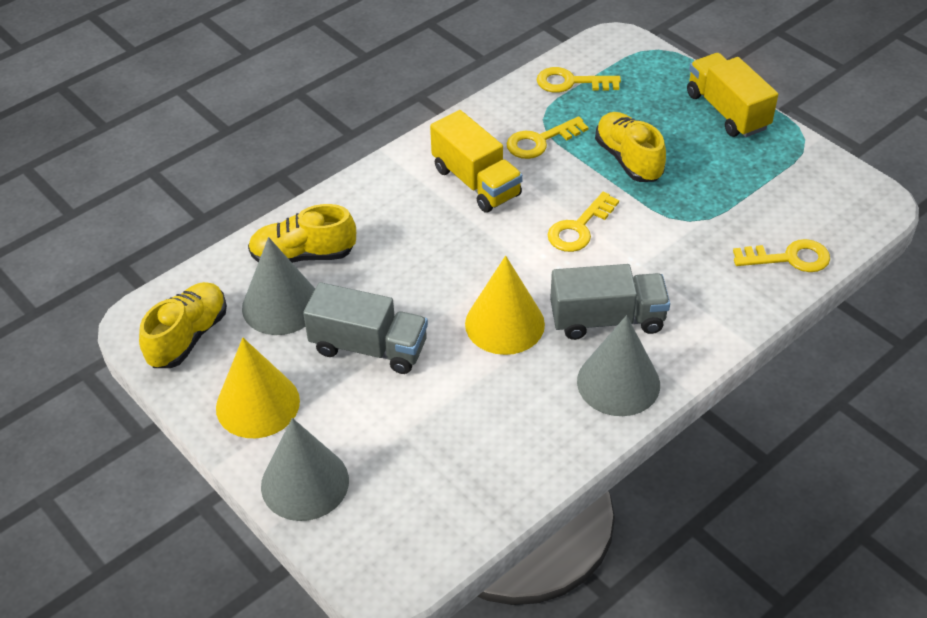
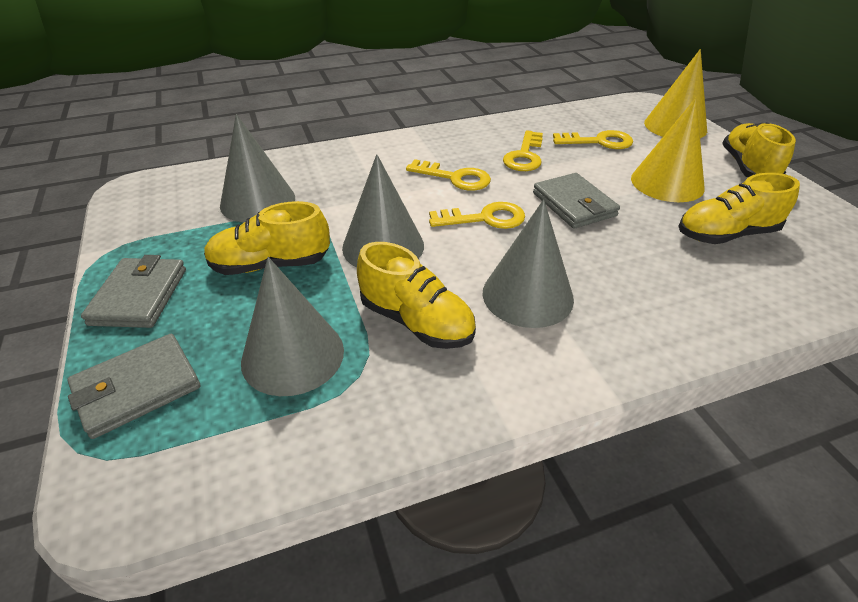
grey cone: [242,237,315,335] [261,418,349,521] [577,315,660,416] = 3 -> [220,114,295,222] [241,257,344,396] [342,154,424,268] [482,200,574,328] = 4
grey truck: [303,282,428,374] [550,264,670,340] = 2 -> none = 0
grey wallet: none = 0 -> [67,334,200,439] [81,255,186,328] [533,173,620,229] = 3
yellow shoe: [139,282,227,368] [248,204,356,263] [595,112,666,182] = 3 -> [204,201,330,275] [357,242,476,349] [678,173,800,244] [722,122,796,177] = 4
yellow truck: [430,110,523,213] [687,53,778,137] = 2 -> none = 0

